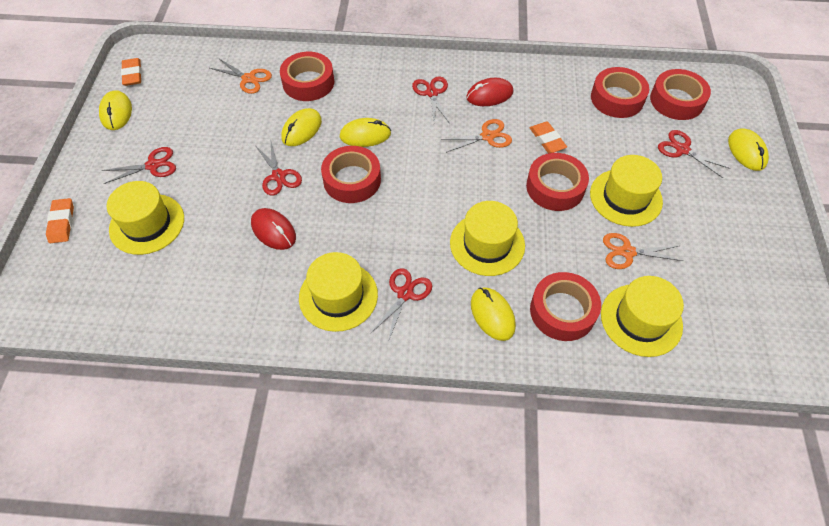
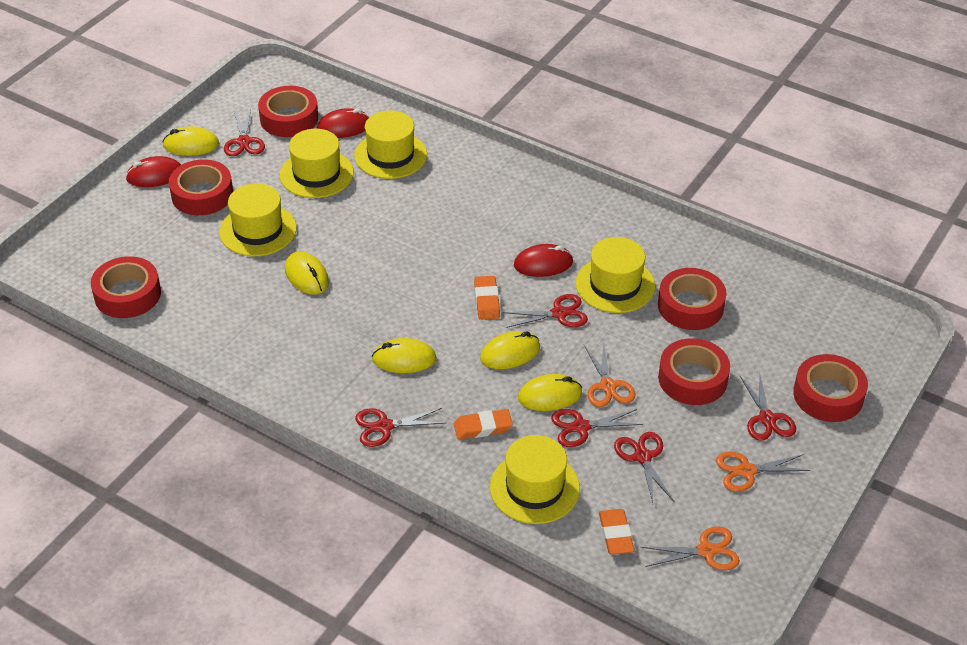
red mouse: [251,208,296,250] [466,78,514,106] = 2 -> [126,156,181,187] [317,108,369,138] [514,244,574,277] = 3
red scissors: [102,147,176,184] [255,142,302,196] [370,268,432,342] [412,76,450,124] [658,130,731,178] = 5 -> [224,109,265,156] [355,408,445,447] [502,294,588,328] [551,409,643,447] [614,432,674,503] [740,372,796,441] = 6

